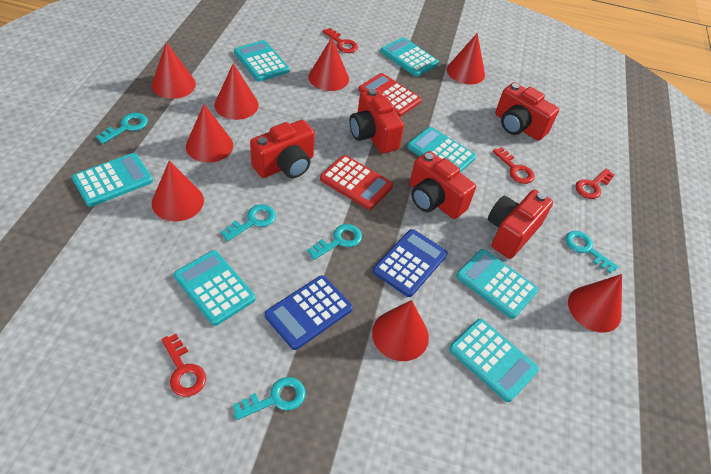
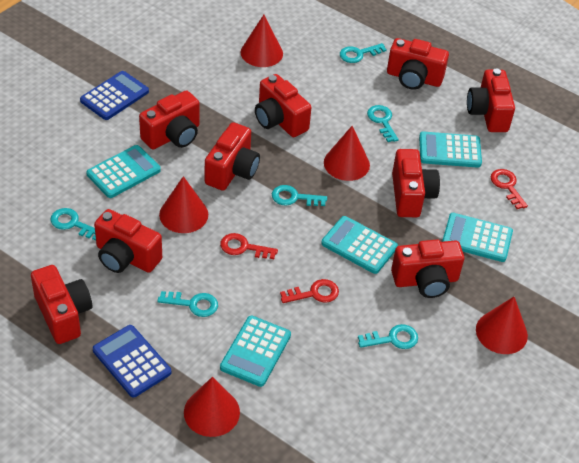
red calculator: [320,155,393,210] [358,73,421,117] = 2 -> none = 0
red camera: [250,120,315,178] [349,89,404,153] [410,151,476,219] [488,190,553,259] [495,82,559,141] = 5 -> [31,265,92,344] [94,209,162,273] [139,90,200,150] [205,122,260,190] [255,74,311,137] [387,38,449,90] [391,240,464,298] [392,149,440,217] [467,68,515,132] = 9
red cone: [152,42,196,99] [152,160,204,222] [186,104,233,163] [214,63,259,120] [308,37,349,91] [372,300,429,361] [447,33,485,85] [568,274,622,333] = 8 -> [159,176,208,233] [184,377,240,437] [241,15,283,67] [324,126,370,181] [476,297,528,354] = 5
red key: [162,334,206,397] [323,28,358,53] [493,147,535,184] [575,169,615,199] = 4 -> [220,233,278,259] [280,279,339,303] [491,169,528,209] = 3
turquoise calculator: [72,153,153,207] [174,250,256,326] [234,40,289,82] [381,37,439,77] [407,127,476,173] [449,319,539,402] [456,249,538,319] = 7 -> [86,145,161,198] [220,316,291,387] [321,216,398,274] [419,132,482,168] [442,213,513,262] = 5
turquoise key: [96,113,148,144] [221,204,276,241] [233,377,306,420] [307,224,362,260] [565,231,619,274] = 5 -> [51,208,96,241] [157,291,218,317] [272,185,327,206] [340,43,387,63] [358,324,418,349] [367,105,398,142] = 6

